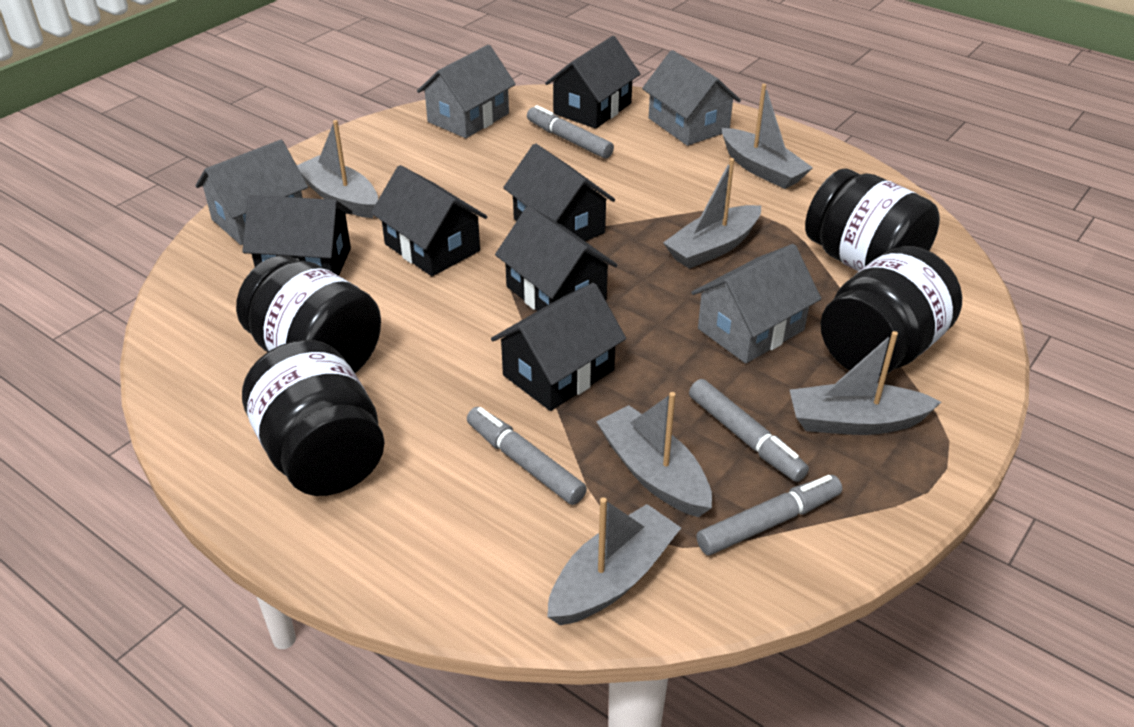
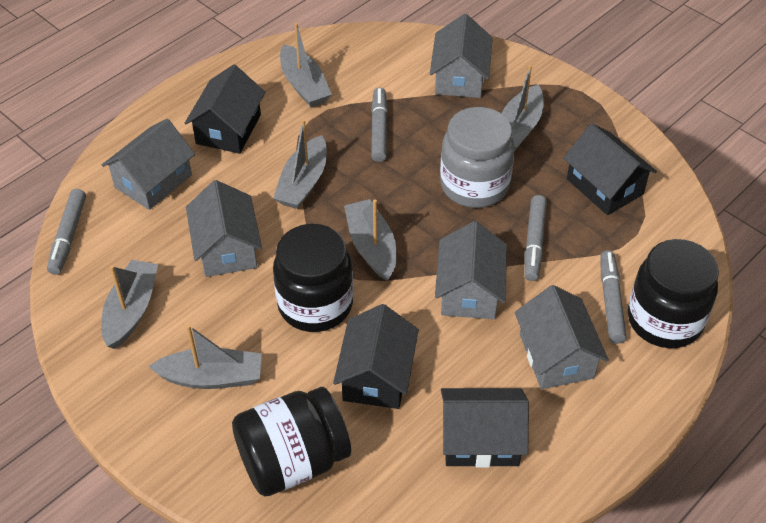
black house: [242,195,352,276] [371,165,487,276] [491,283,626,411] [495,206,618,311] [503,143,615,241] [545,36,640,129] = 6 -> [185,64,265,154] [333,304,419,409] [441,388,529,468] [563,123,657,215] = 4
black jar: [236,256,381,373] [242,340,384,496] [805,168,940,272] [820,246,962,377] = 4 -> [232,387,351,496] [273,224,353,332] [628,239,719,348] = 3
grey house: [195,140,308,245] [417,45,516,138] [642,50,741,146] [691,244,821,364] = 4 -> [102,119,195,210] [186,180,262,277] [430,14,493,98] [435,221,507,319] [515,285,609,389] = 5
grey jar: none = 0 -> [440,107,515,208] = 1

